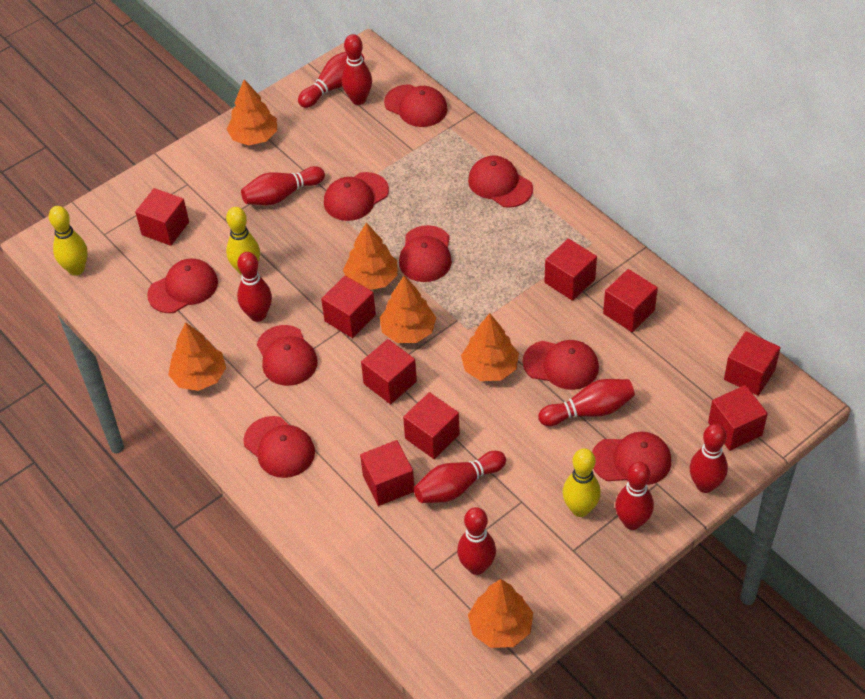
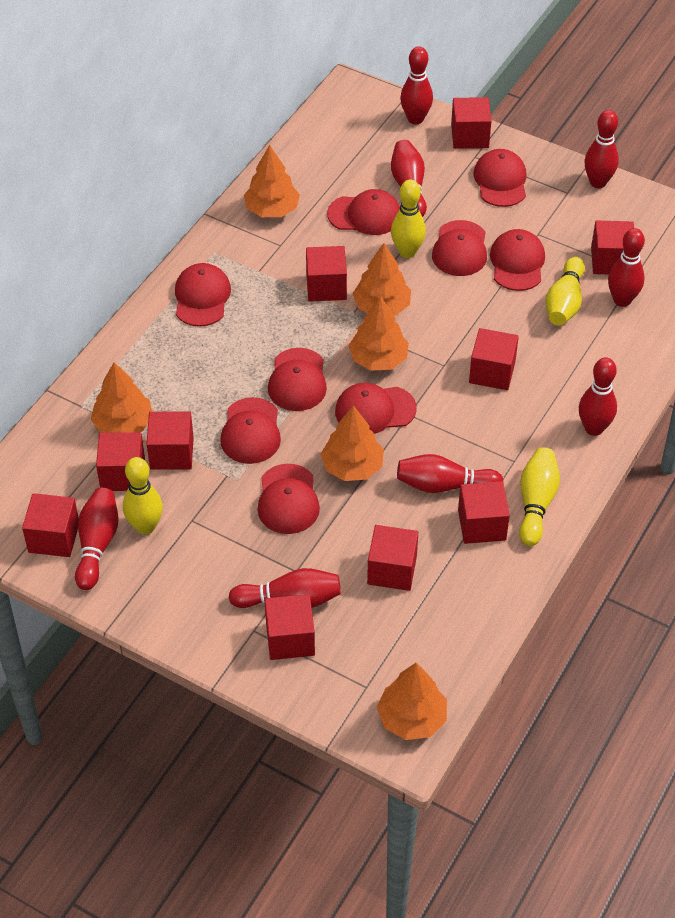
red bowling pin: [237,252,272,322] [241,166,325,205] [298,52,364,108] [342,34,372,105] [414,451,506,503] [457,507,496,575] [538,379,635,426] [615,462,654,530] [690,424,728,493] = 9 -> [75,488,118,590] [229,568,341,608] [391,140,427,217] [397,454,503,493] [400,46,433,124] [579,357,617,436] [584,110,619,188] [608,228,645,307] = 8
red cube: [135,188,189,246] [321,276,376,338] [360,440,414,506] [361,339,417,404] [403,392,460,459] [544,238,597,301] [603,269,658,332] [708,385,768,451] [724,331,781,396] = 9 -> [22,493,79,557] [96,432,145,491] [147,411,194,470] [265,594,315,660] [306,246,347,302] [367,525,418,591] [451,97,491,149] [458,481,510,544] [469,328,519,390] [591,220,634,274] = 10
yellow bowling pin: [49,206,88,276] [226,207,260,276] [563,448,601,517] = 3 -> [123,457,163,535] [391,179,426,258] [519,447,560,546] [545,257,585,326] = 4

